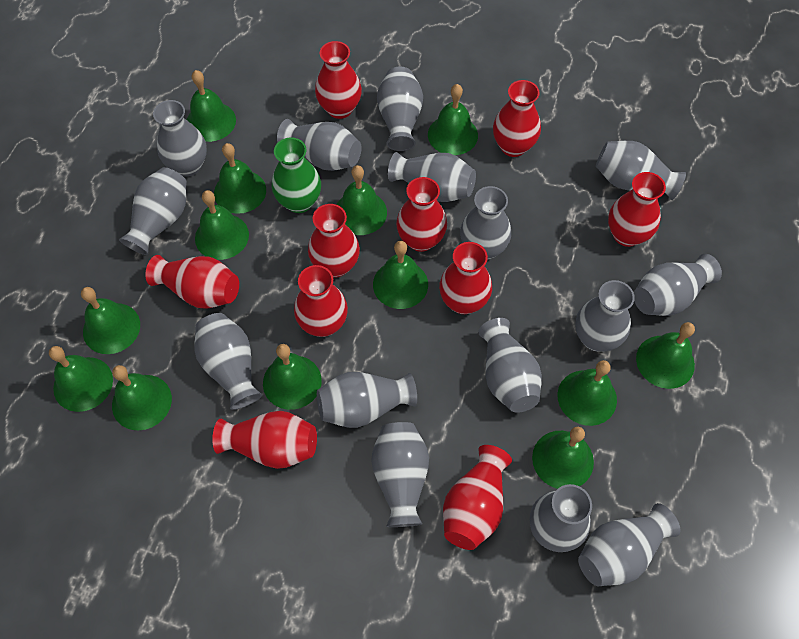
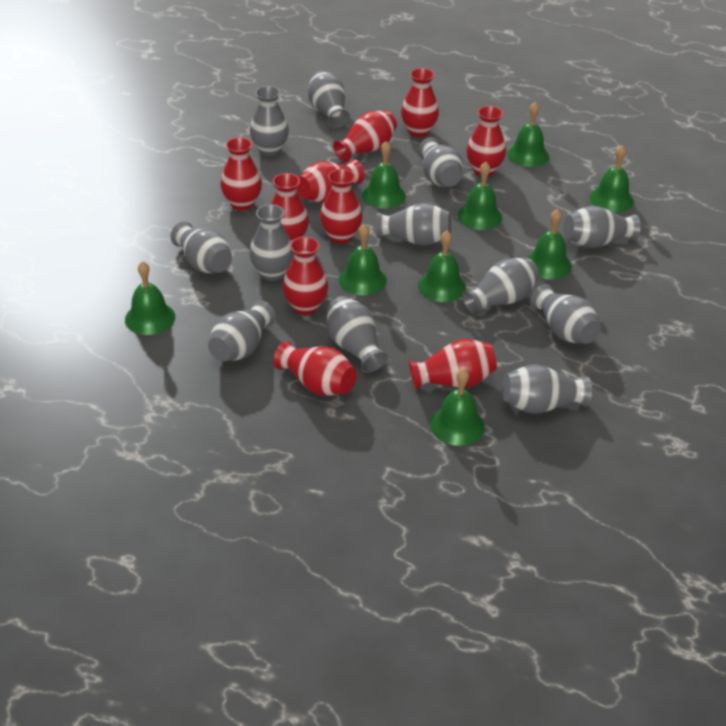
green bell: [49,346,113,412] [81,287,140,354] [112,365,172,430] [187,70,236,142] [195,190,249,260] [214,143,266,214] [263,344,322,410] [337,165,387,235] [373,241,428,309] [428,84,478,155] [532,427,594,489] [557,360,617,426] [636,322,695,389] = 13 -> [125,261,175,335] [339,224,387,295] [362,141,406,208] [418,231,466,302] [430,368,485,446] [458,162,502,230] [507,102,549,167] [527,209,572,280] [590,145,634,213] = 9
green vase: [272,138,321,213] = 1 -> none = 0
grey vase: [119,167,187,255] [153,100,207,177] [195,313,262,410] [277,119,362,171] [317,372,417,428] [371,422,429,527] [377,67,423,151] [388,152,476,202] [460,186,511,260] [478,318,542,413] [530,484,592,552] [576,280,635,352] [578,503,680,586] [596,141,686,200] [634,254,722,316] = 15 -> [170,221,232,273] [208,300,276,361] [249,204,294,281] [250,86,289,156] [308,71,350,128] [327,296,388,373] [376,203,451,246] [418,137,463,187] [462,258,539,316] [502,364,592,414] [530,284,601,344] [563,206,641,248] = 12

